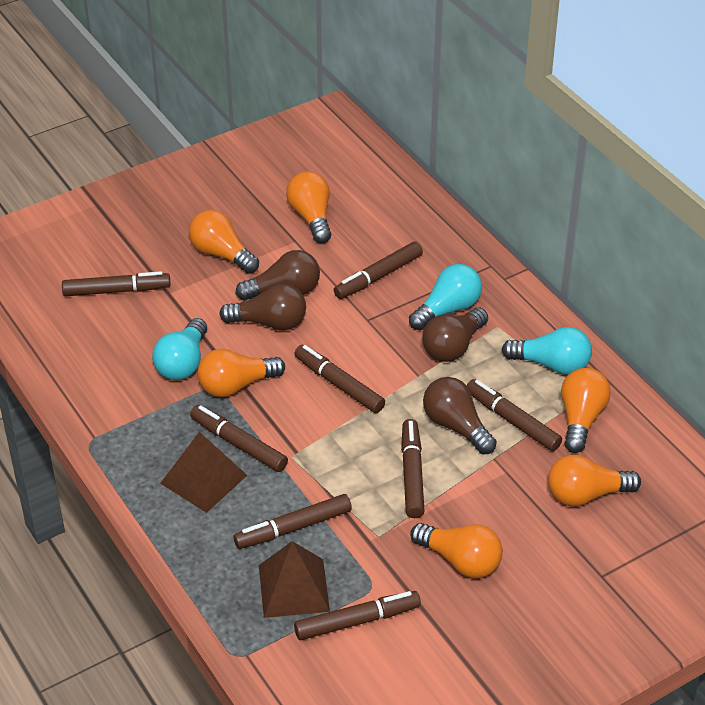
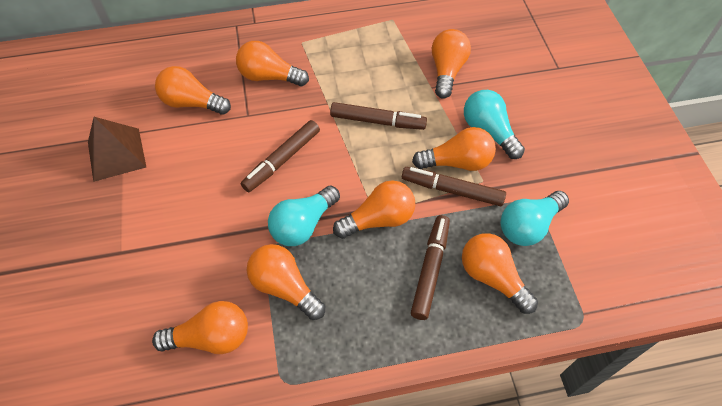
brown light bulb: [219,284,306,330] [235,250,320,301] [422,308,488,362] [423,377,497,455] = 4 -> none = 0
brown marker: [62,271,171,296] [190,405,288,472] [234,494,352,549] [294,345,385,413] [294,591,421,640] [334,241,423,299] [401,419,425,518] [467,379,562,451] = 8 -> [241,120,320,192] [330,102,427,130] [402,167,506,206] [411,215,450,320] = 4
brown pyramid: [160,432,247,513] [259,541,330,618] = 2 -> [88,117,146,182] = 1
orange light bulb: [189,210,259,274] [197,349,285,397] [286,171,331,243] [410,523,503,578] [548,455,641,507] [561,368,611,453] = 6 -> [152,301,248,354] [155,66,231,115] [236,41,309,86] [247,244,325,320] [333,181,415,239] [412,127,496,171] [432,29,471,99] [462,233,538,314] = 8

